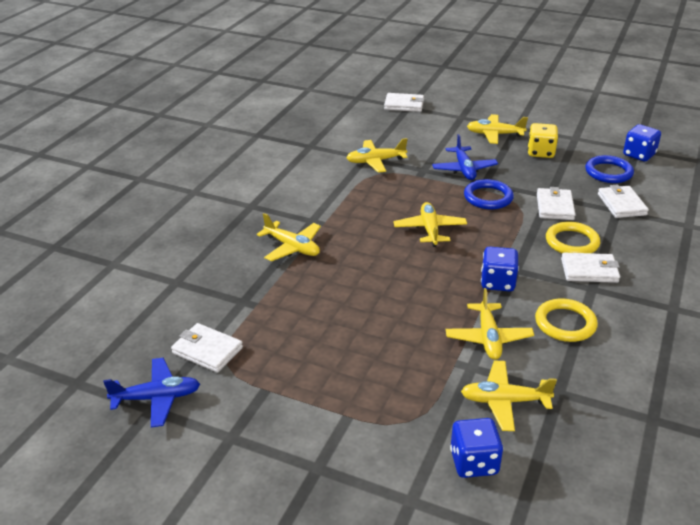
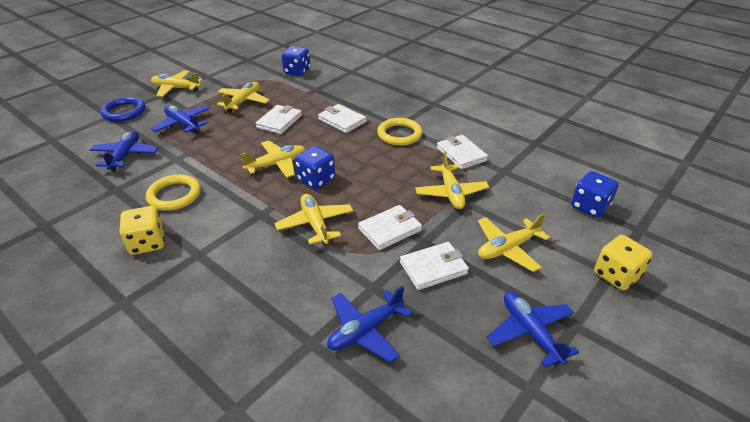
blue plane: [103,358,200,427] [432,134,498,180] = 2 -> [90,130,159,172] [151,105,210,134] [327,286,412,363] [487,292,579,368] = 4
blue ring: [464,179,514,209] [585,155,634,183] = 2 -> [100,97,145,122] = 1
yellow dice: [528,123,558,158] = 1 -> [119,206,165,255] [594,235,652,291] = 2

